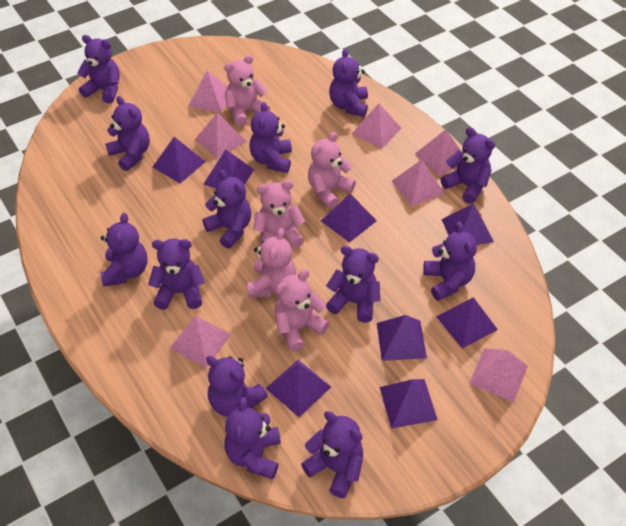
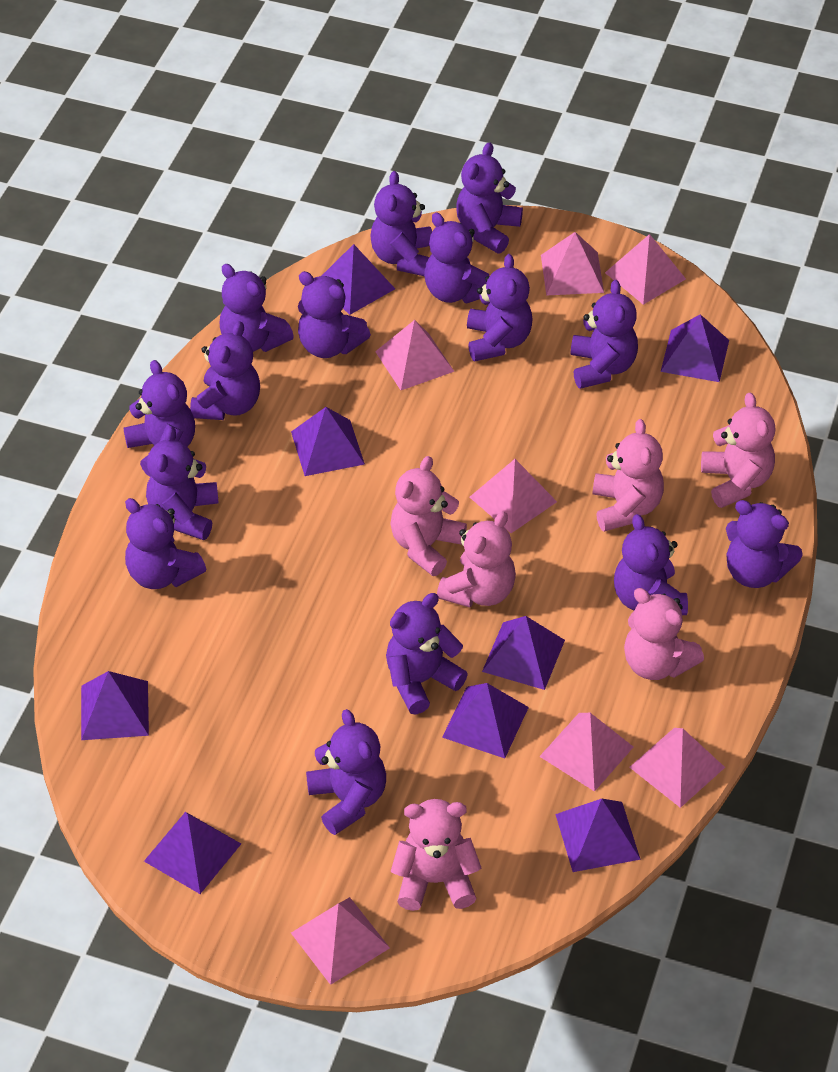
pink teddy bear: [224,55,270,126] [247,228,296,297] [253,180,305,248] [274,269,329,351] [308,132,356,209] = 5 -> [390,456,467,576] [391,799,482,911] [437,511,516,607] [593,419,664,531] [624,588,704,680] [701,392,775,508] = 6
purple teddy bear: [77,35,120,103] [101,213,147,286] [105,96,150,171] [148,239,205,310] [202,170,251,249] [206,356,268,417] [225,397,281,479] [249,102,292,173] [301,411,363,498] [326,246,380,323] [329,48,368,117] [424,222,477,301] [441,127,495,204] = 13 -> [124,360,195,477] [125,498,206,589] [146,426,219,540] [190,321,260,420] [220,264,294,352] [298,271,371,358] [306,709,386,835] [370,171,432,276] [386,593,468,714] [424,212,490,304] [456,142,523,253] [467,254,532,362] [571,280,638,389] [614,514,688,615] [726,500,803,588] = 15

